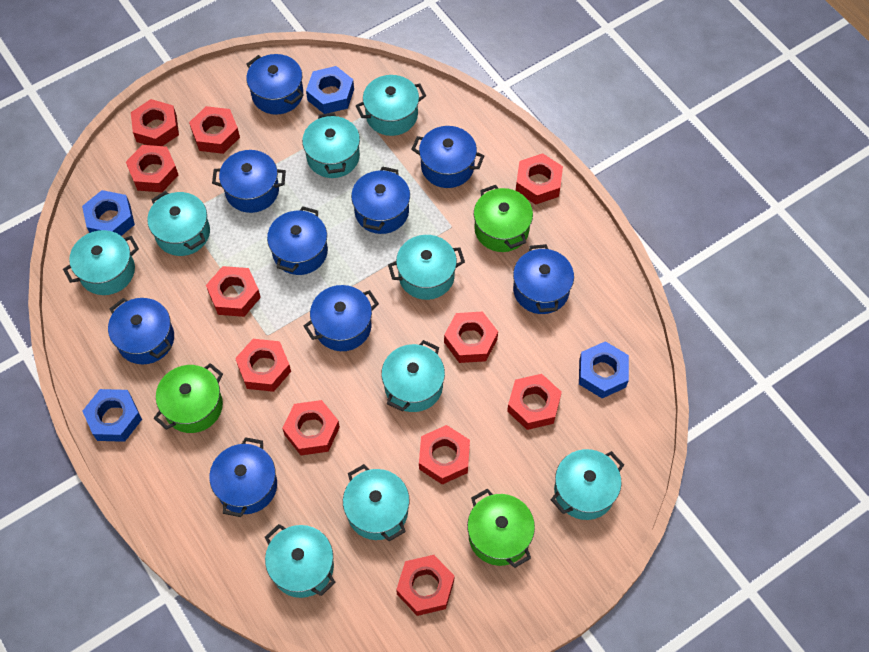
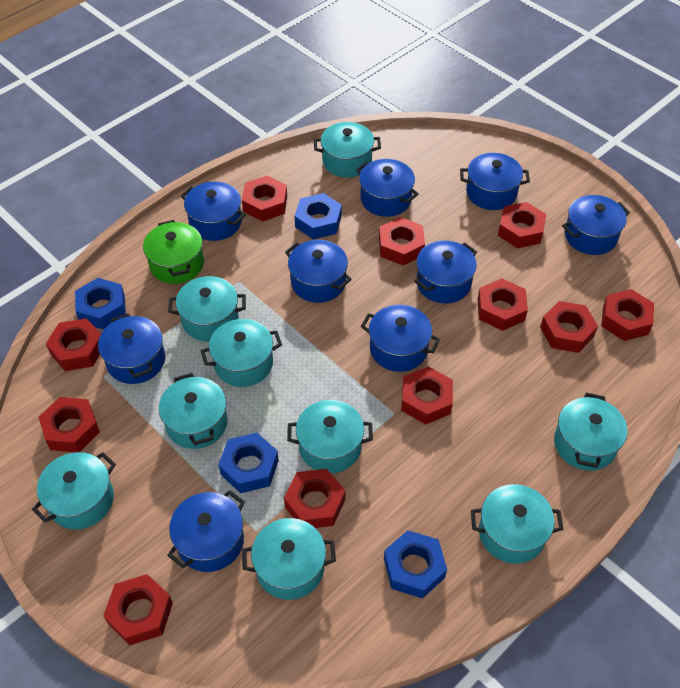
green pot: [153,363,223,433] [467,489,535,568] [474,185,533,252] = 3 -> [143,220,204,284] = 1

